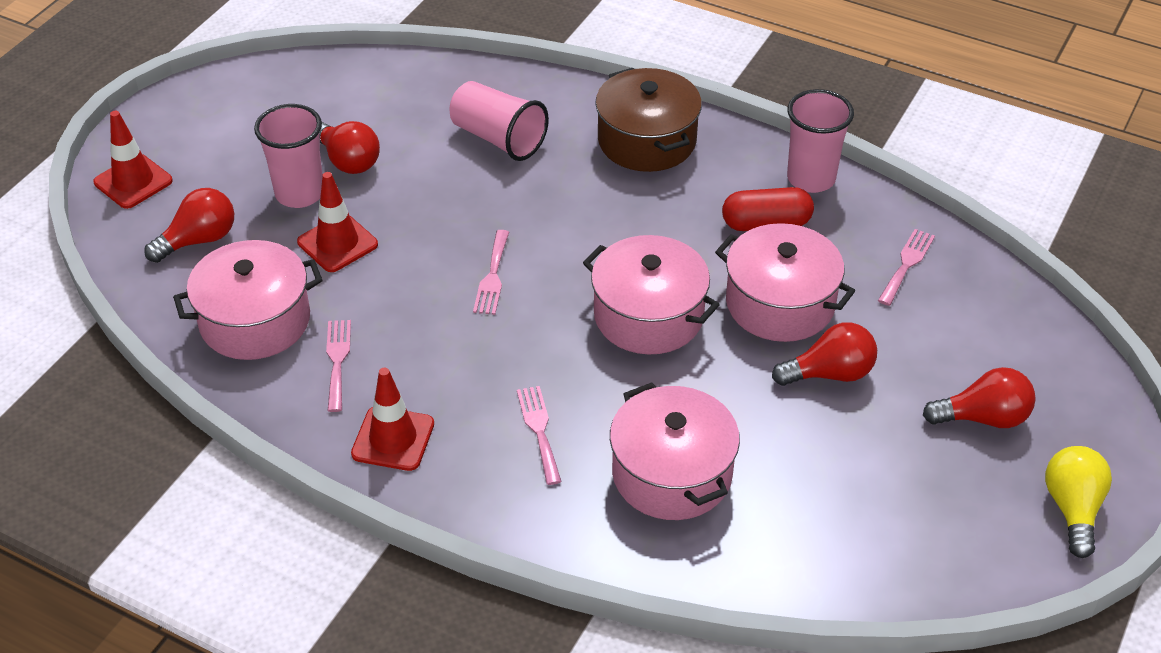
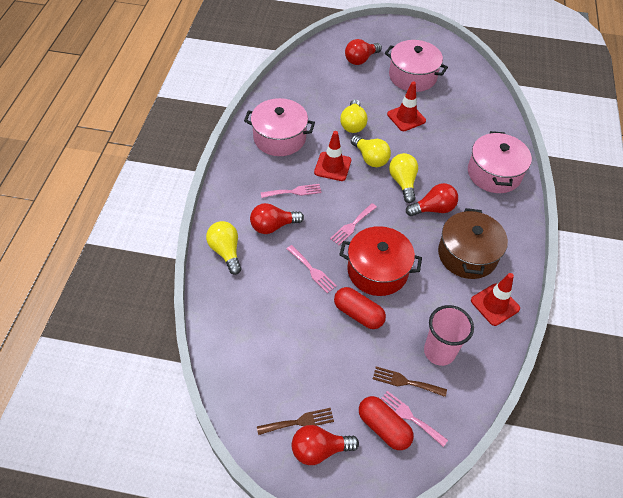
brown fork: none = 0 -> [257,408,334,435] [373,366,447,397] = 2
pink cup: [254,104,323,208] [450,81,549,161] [787,89,854,193] = 3 -> [424,305,474,366] = 1
pink pot: [173,240,322,360] [583,235,720,354] [610,383,740,520] [715,223,855,342] = 4 -> [244,98,315,156] [385,40,448,92] [468,131,532,193] = 3
red capsule: [722,187,814,231] = 1 -> [334,287,386,329] [359,396,414,450] = 2
red pot: none = 0 -> [339,226,422,296] = 1
yellow light bulb: [1045,446,1112,558] = 1 -> [206,221,242,275] [340,99,368,133] [351,135,391,167] [389,153,418,203] = 4

